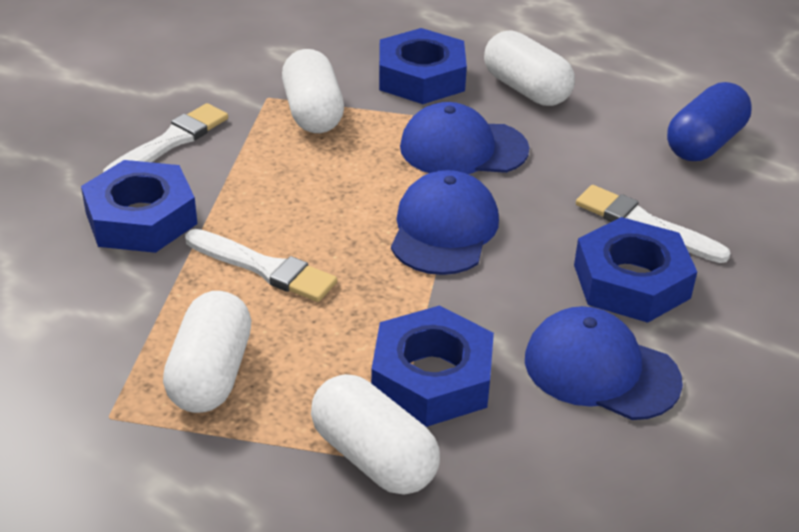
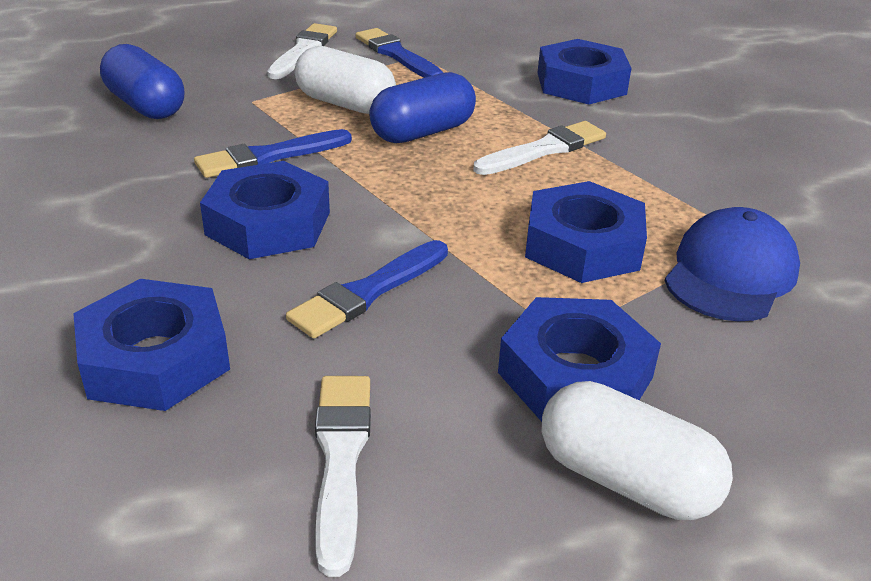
blue brush: none = 0 -> [194,129,352,178] [286,240,448,338] [356,28,443,78] = 3
blue cap: [391,170,499,275] [400,102,529,174] [525,306,683,420] = 3 -> [665,207,800,321] = 1
blue capsule: [667,82,752,161] = 1 -> [100,44,184,119] [369,72,476,143] = 2
blue nut: [81,160,197,253] [371,306,494,427] [379,28,467,104] [574,217,697,323] = 4 -> [73,279,230,411] [200,161,330,259] [498,297,661,422] [525,181,647,283] [537,39,631,105] = 5
white capsule: [163,291,252,413] [282,49,344,133] [311,374,440,495] [484,30,575,106] = 4 -> [295,46,396,114] [541,381,733,520] = 2

